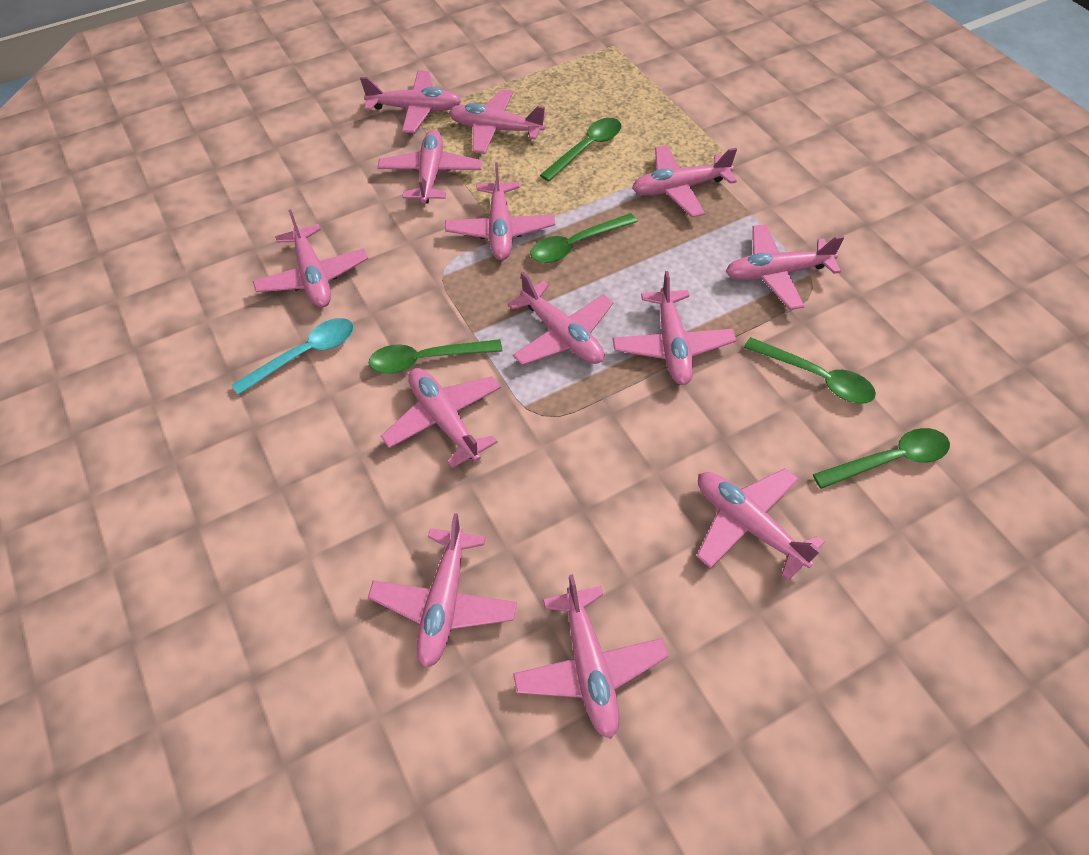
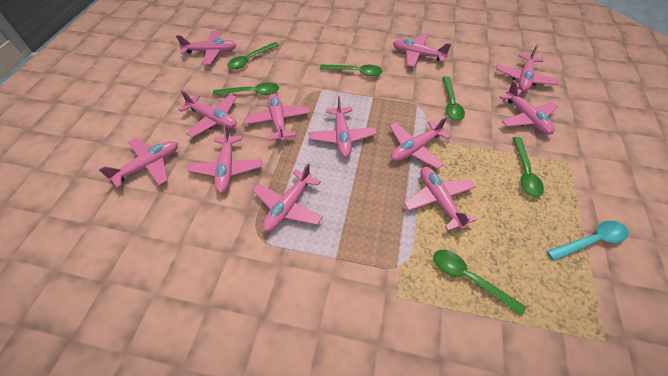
green spoon: [369,339,503,374] [530,213,637,263] [540,118,621,182] [744,337,876,404] [813,428,950,489] = 5 -> [213,82,279,96] [227,42,279,69] [320,65,383,76] [433,250,526,316] [442,76,465,121] [513,137,544,197] = 6
pink plane: [253,209,368,307] [360,70,461,133] [368,513,517,668] [377,130,482,204] [381,368,501,468] [445,162,555,260] [449,89,546,154] [507,272,613,365] [513,574,668,739] [612,271,736,385] [632,145,737,218] [696,468,824,580] [726,224,845,310] = 13 -> [98,138,178,188] [176,31,237,65] [178,90,237,137] [187,124,262,193] [244,94,310,141] [253,163,323,232] [308,96,377,157] [390,116,451,169] [393,34,451,67] [404,167,476,231] [496,44,559,92] [499,80,558,135] = 12

